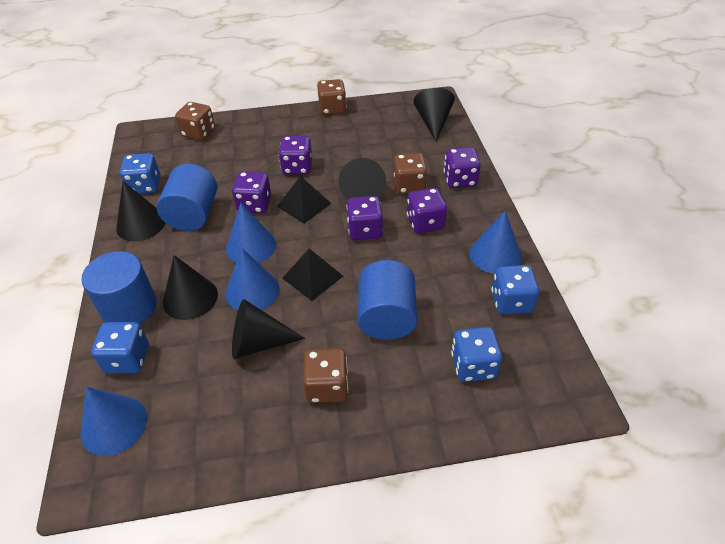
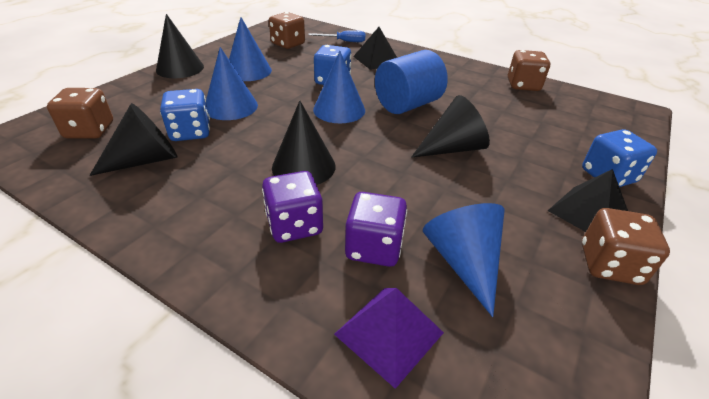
black cone: [116,181,165,241] [163,255,218,320] [232,299,305,359] [338,158,386,199] [413,88,455,141] = 5 -> [89,103,177,176] [156,14,204,78] [272,100,336,185] [411,95,490,158] = 4
blue cylinder: [82,251,157,324] [156,164,217,231] [358,260,417,340] = 3 -> [375,50,448,114] = 1
blue dice: [91,322,149,373] [120,153,160,194] [451,327,502,382] [491,265,539,314] = 4 -> [160,89,210,141] [314,45,351,85] [582,129,657,187] = 3
blue screwdriver: none = 0 -> [308,30,366,42] = 1
purple dice: [232,172,271,214] [279,136,312,175] [347,196,383,240] [407,188,447,234] [444,147,481,188] = 5 -> [262,171,323,243] [345,192,407,267] = 2
purple pyramid: none = 0 -> [334,288,444,389] = 1

